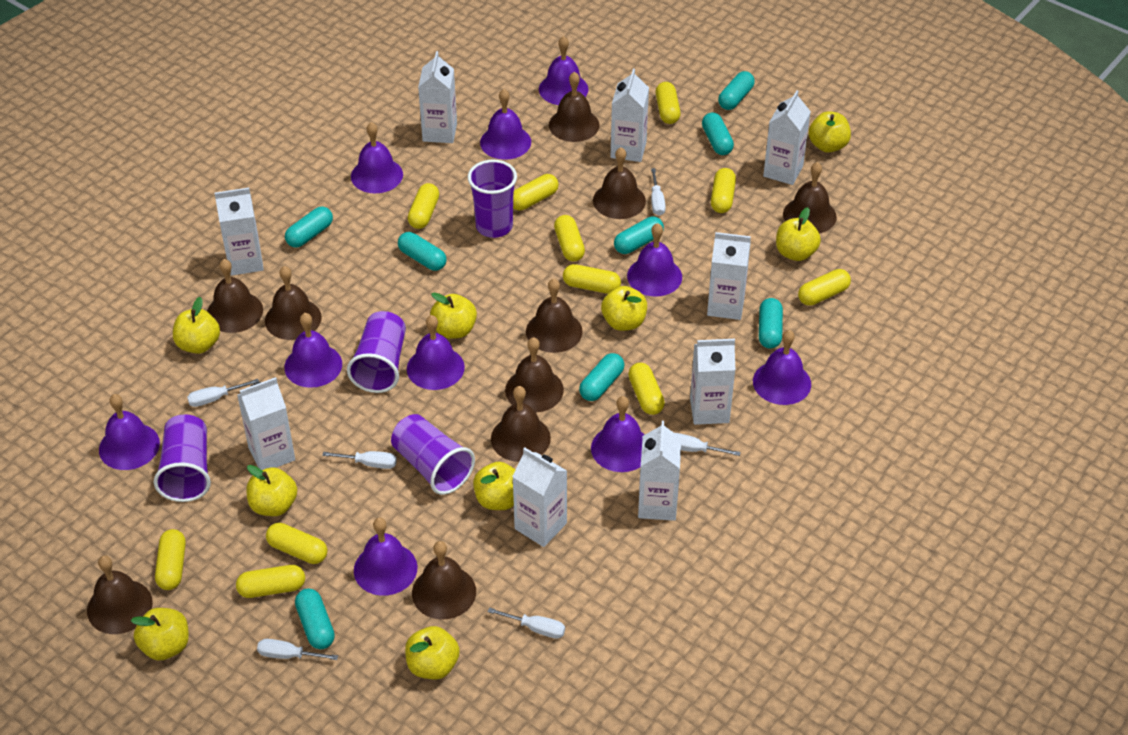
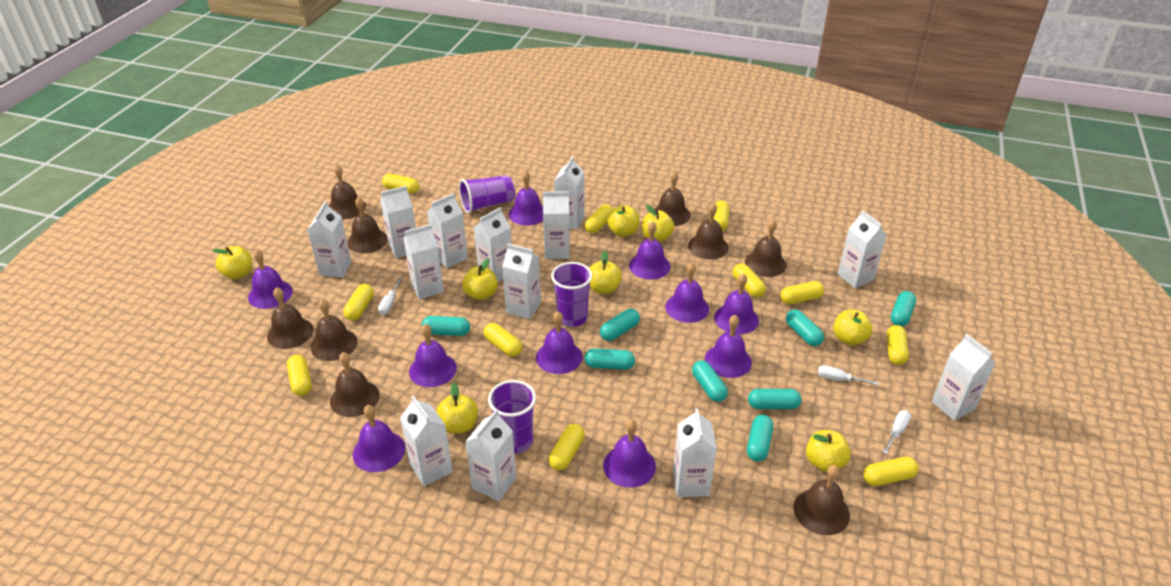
brown bell: [87,556,153,634] [207,259,263,333] [265,266,322,340] [412,541,476,620] [491,386,551,462] [505,337,564,412] [526,278,583,353] [549,72,599,142] [593,147,646,219] [783,162,837,234] = 10 -> [267,287,314,349] [311,299,358,361] [329,165,366,219] [330,352,380,417] [347,197,388,253] [655,171,691,226] [688,202,729,259] [745,219,787,277] [794,465,850,535] = 9
purple cup: [154,414,211,502] [347,311,406,393] [391,414,475,495] [468,160,517,238] = 4 -> [459,175,515,213] [488,380,536,454] [551,262,593,327] = 3
white carton: [214,188,264,276] [237,377,295,470] [418,51,457,143] [512,448,567,547] [610,69,649,162] [638,421,681,521] [690,339,735,425] [707,232,751,320] [763,90,811,185] = 9 -> [308,201,352,277] [380,186,416,258] [400,396,453,486] [403,224,444,299] [427,193,468,268] [465,409,516,501] [473,207,512,282] [502,243,541,319] [543,191,570,259] [554,156,584,229] [673,408,717,497] [838,210,887,288] [932,334,996,421] = 13
white screwdriver: [187,379,259,407] [257,639,338,660] [322,451,397,469] [488,607,565,639] [651,168,666,216] [675,433,741,456] = 6 -> [378,278,402,315] [818,365,878,385] [883,410,911,454] = 3
yellow apple: [131,608,189,661] [173,297,220,354] [246,465,297,516] [405,626,460,679] [430,292,477,339] [473,462,515,510] [601,286,647,331] [776,207,821,261] [809,111,851,153] = 9 -> [212,246,252,280] [436,383,478,434] [462,258,498,300] [590,251,622,294] [607,205,639,237] [642,205,674,242] [806,430,851,472] [833,309,872,346] = 8

